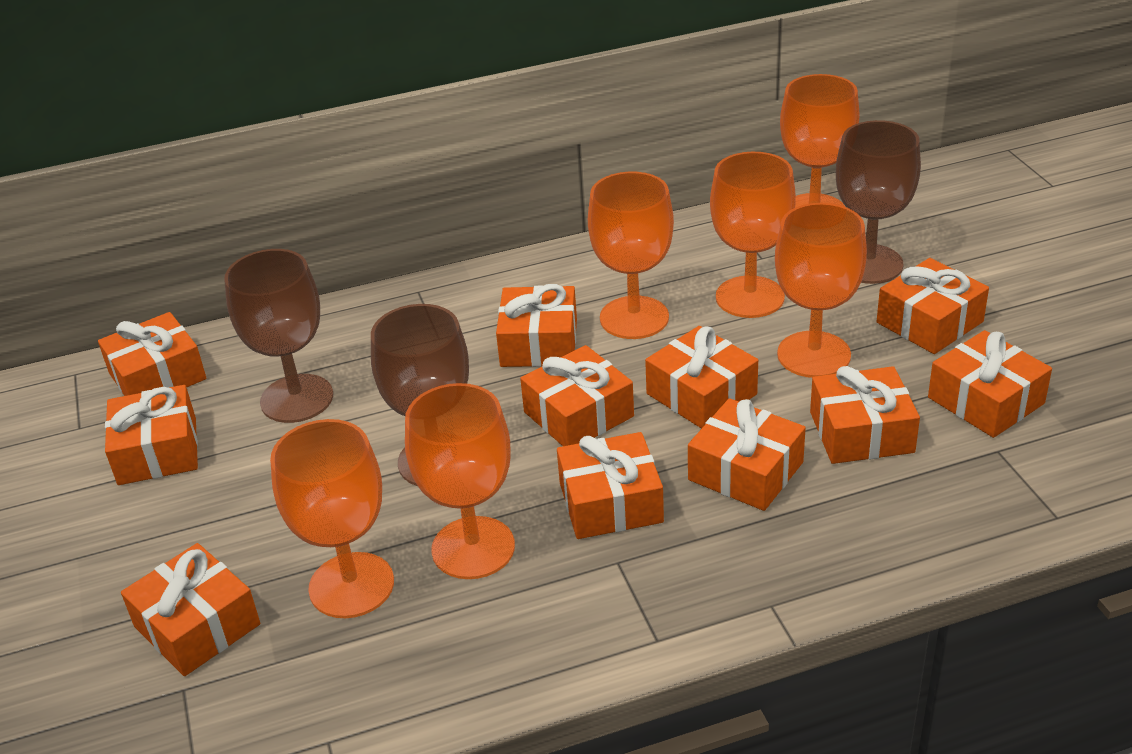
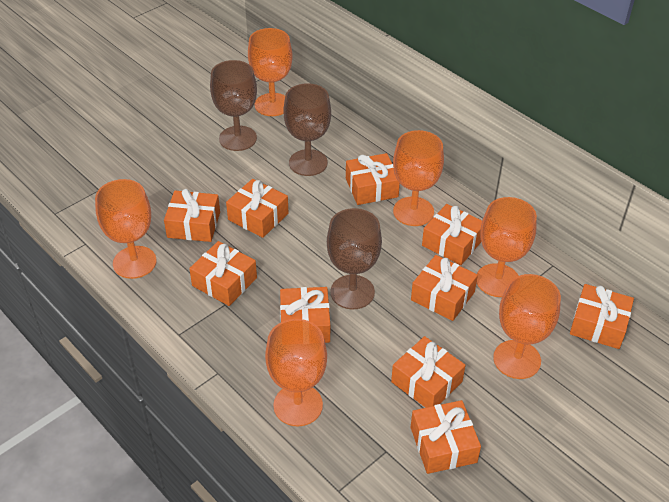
orange gift: [98,312,206,396] [105,385,198,485] [121,543,260,676] [496,284,577,367] [520,345,634,446] [557,432,664,539] [645,326,758,429] [688,398,806,511] [810,366,920,464] [876,258,989,354] [928,330,1052,438] = 11 -> [164,189,220,242] [189,241,257,306] [226,179,289,238] [280,287,330,343] [346,153,400,205] [391,336,466,408] [411,255,478,321] [411,400,481,474] [422,204,482,265] [570,284,634,349] = 10

